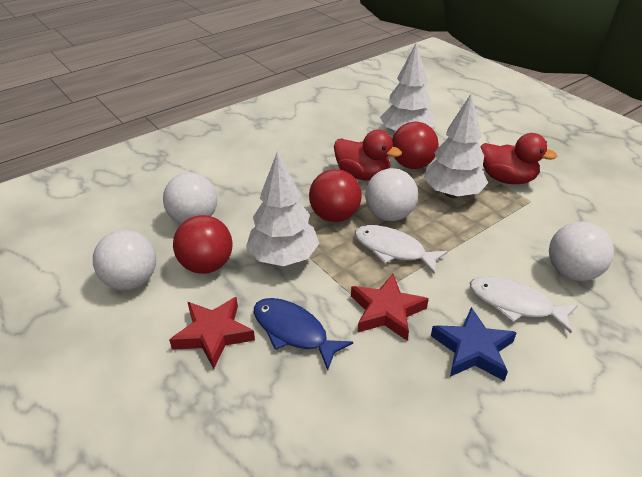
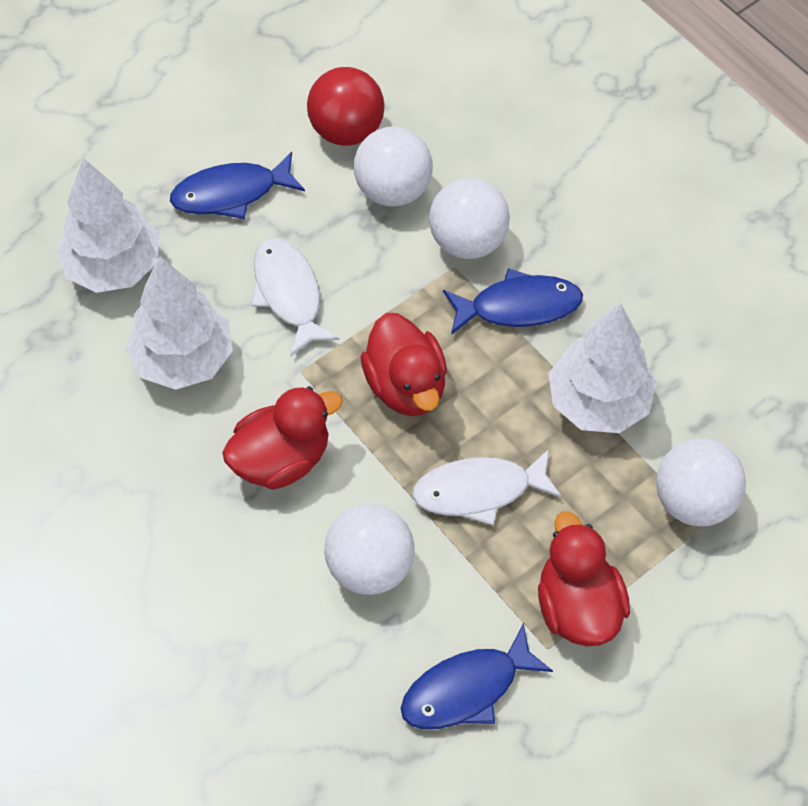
blue fish: [254,298,353,370] = 1 -> [170,152,305,219] [401,623,553,729] [443,268,583,335] = 3
blue star: [431,307,517,381] = 1 -> none = 0
red ball: [173,215,233,274] [309,169,362,222] [393,122,439,169] = 3 -> [307,67,384,146] = 1
red duck: [334,130,402,181] [480,133,558,184] = 2 -> [222,386,343,490] [361,313,447,416] [538,511,630,646] = 3
red star: [169,297,255,369] [351,274,429,341] = 2 -> none = 0

